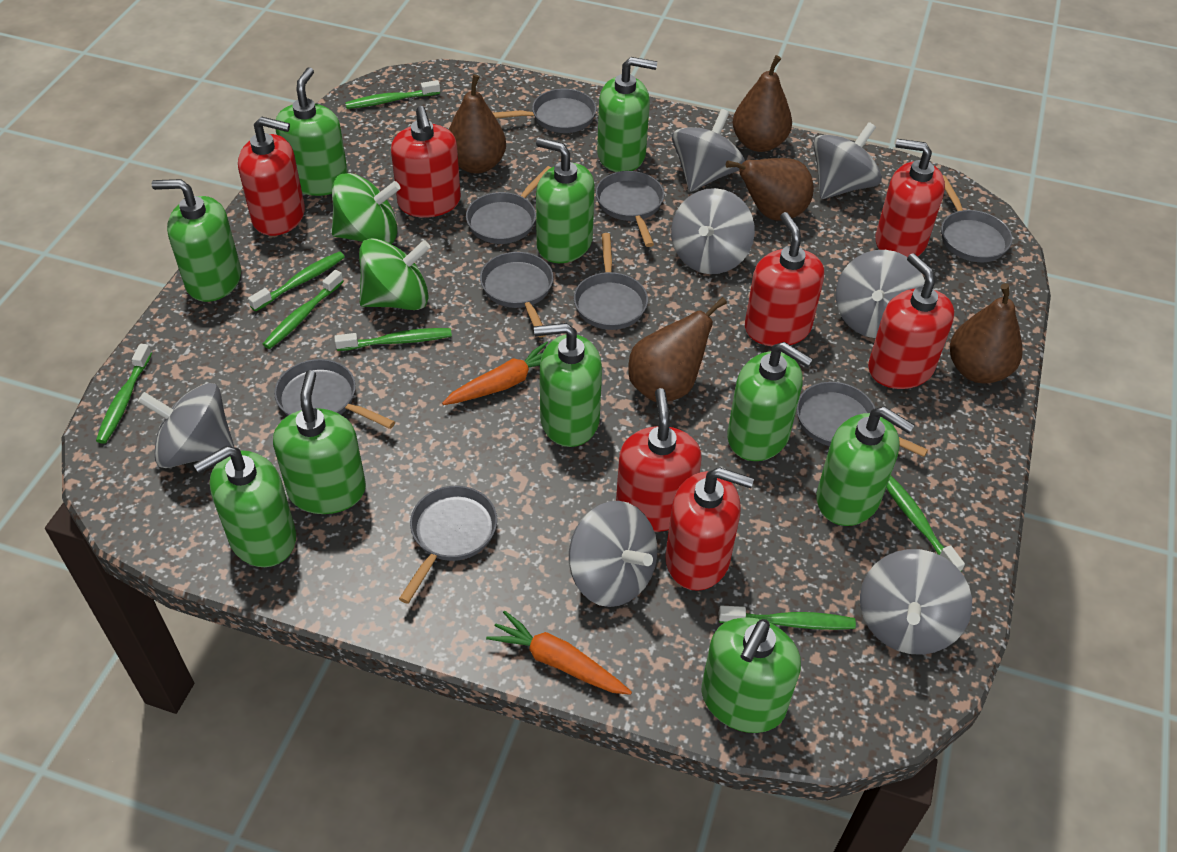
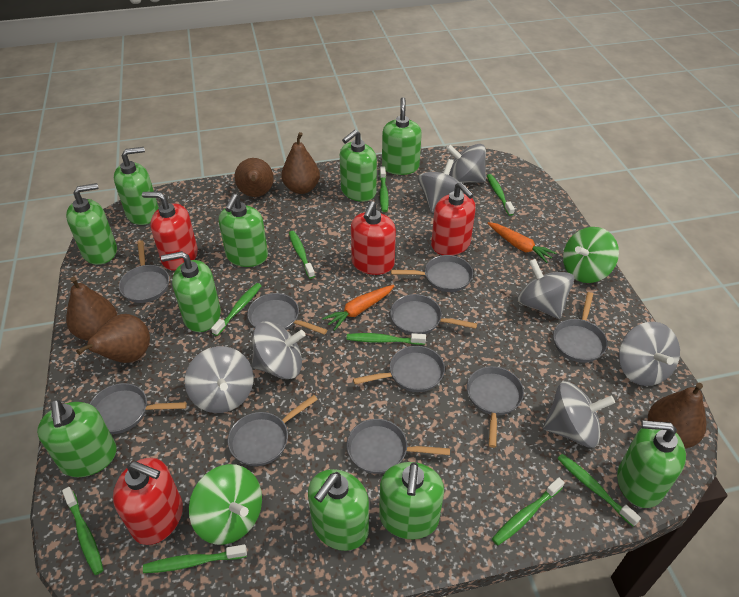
green toothbrush: [96,344,152,444] [248,251,345,311] [263,270,344,349] [334,328,452,351] [345,80,440,109] [719,606,856,630] [886,476,965,572] = 7 -> [62,487,103,575] [143,545,247,573] [211,283,262,336] [289,231,315,279] [347,333,426,345] [380,167,389,212] [487,174,515,216] [492,478,565,546] [557,454,641,527] = 9
grey pan: [274,359,395,429] [399,486,497,604] [466,166,552,244] [480,252,554,337] [493,89,596,133] [574,233,648,330] [596,171,664,247] [797,382,928,457] [941,175,1012,262] = 9 -> [90,383,187,434] [119,240,169,303] [228,395,318,466] [247,293,327,335] [347,419,450,474] [353,346,445,392] [390,294,477,335] [391,255,473,292] [467,366,524,448] [553,292,608,363] = 10
red soap dispenser: [238,116,305,236] [391,106,461,218] [616,388,701,532] [665,467,754,591] [745,212,824,346] [868,253,954,389] [875,139,945,257] = 7 -> [113,458,183,545] [142,192,198,271] [351,201,396,275] [431,182,476,256] = 4

